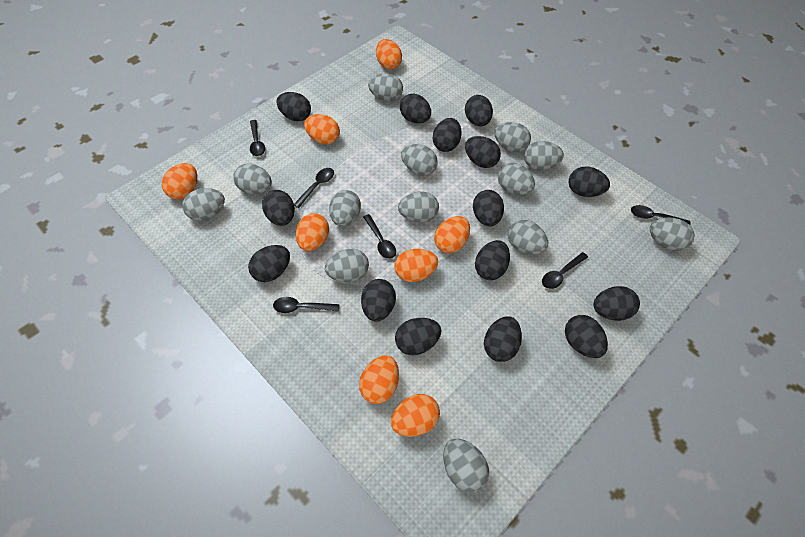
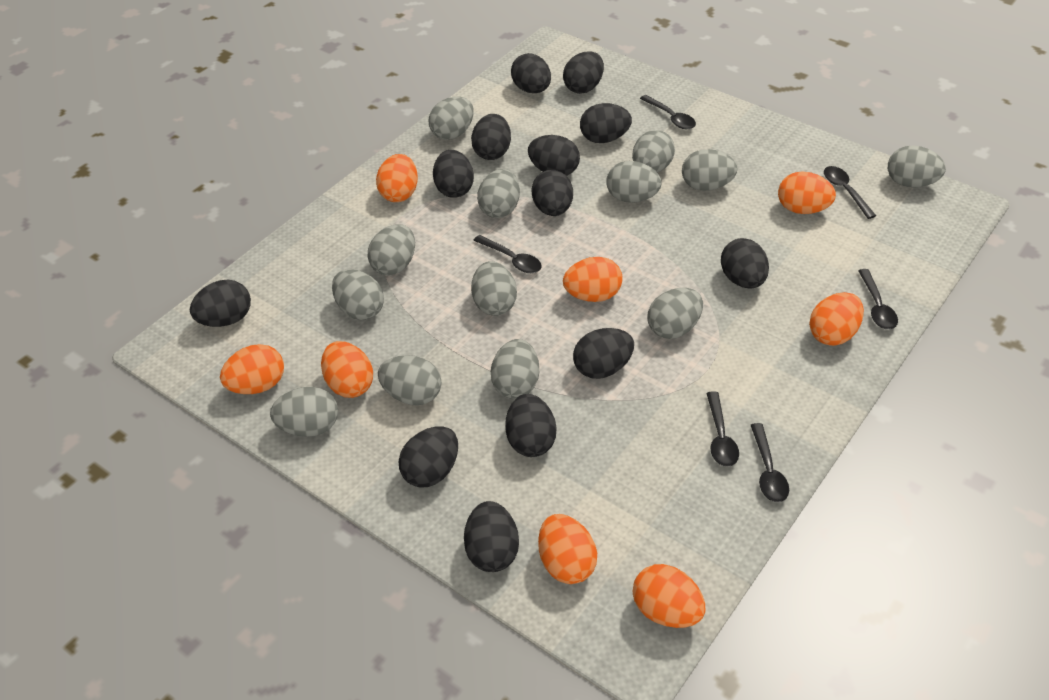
black egg: [248,245,290,282] [262,190,295,226] [277,92,311,121] [361,279,396,322] [395,318,442,355] [400,94,431,123] [433,118,462,152] [465,95,493,126] [465,136,501,168] [473,190,504,226] [475,240,510,280] [484,316,522,362] [565,315,608,358] [569,167,610,197] [594,286,640,321] = 15 -> [190,280,251,327] [399,426,458,487] [433,150,474,198] [464,501,519,572] [471,114,511,160] [505,394,556,457] [511,53,551,93] [528,135,580,176] [532,170,573,216] [563,51,604,94] [573,328,634,379] [580,103,632,143] [721,238,769,289] = 13

